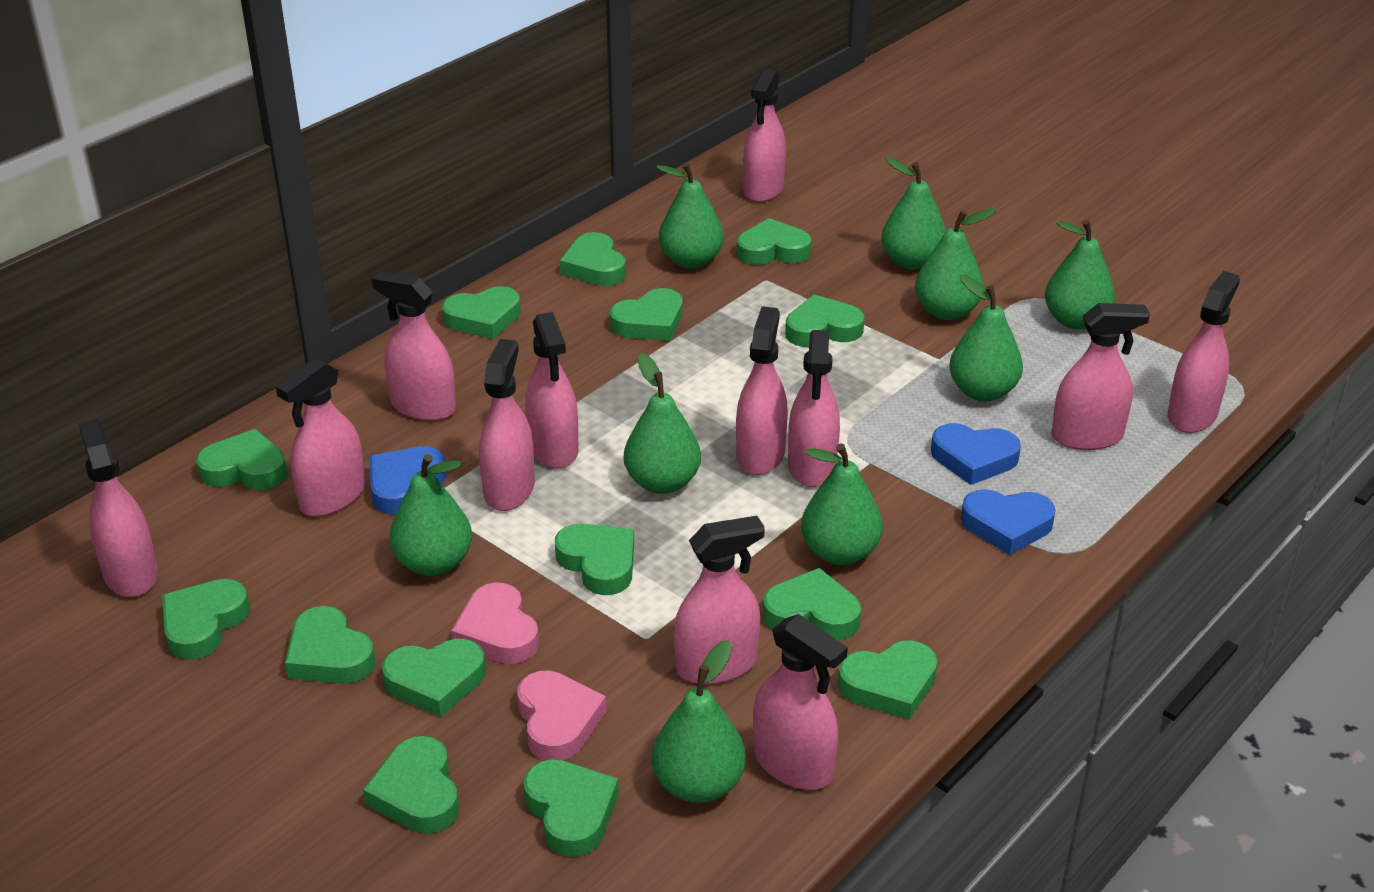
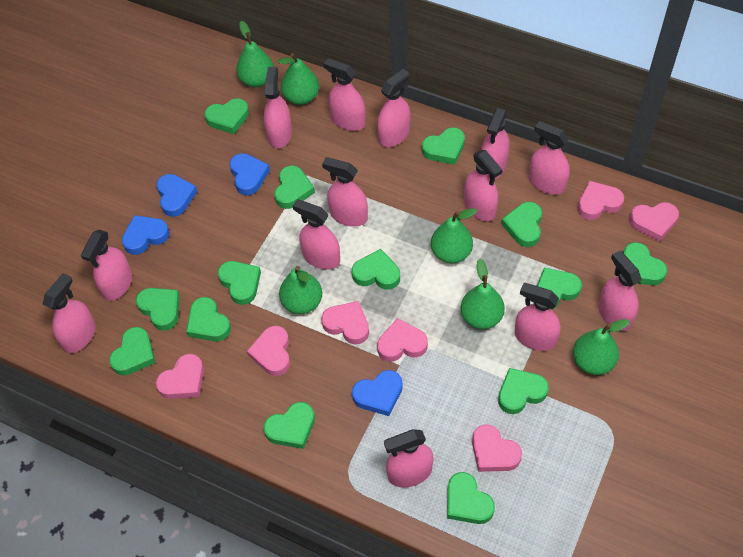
blue heart: [369,446,446,514] [931,423,1021,485] [961,489,1056,555] = 3 -> [122,215,170,255] [156,174,197,217] [230,153,270,196] [352,370,403,416] = 4
green pear: [389,454,472,576] [624,353,701,494] [652,640,746,803] [656,162,724,269] [801,443,883,565] [881,157,946,270] [915,208,996,320] [949,275,1023,401] [1045,219,1115,329] = 9 -> [236,21,274,87] [277,53,319,105] [279,266,322,314] [431,208,478,263] [461,259,505,329] [573,319,630,375] = 6
pink heart: [451,582,539,664] [517,670,607,761] = 2 -> [156,354,204,399] [247,326,290,376] [321,301,369,344] [377,318,428,362] [472,424,522,472] [577,181,624,220] [629,202,679,242] = 7
pink spray bottle: [78,419,158,597] [276,359,365,517] [372,271,456,421] [479,339,535,511] [525,312,579,468] [674,516,765,684] [736,306,788,475] [743,69,786,202] [753,614,848,790] [788,330,840,487] [1052,303,1150,450] [1168,271,1240,433] = 12 -> [43,273,96,353] [81,230,132,301] [264,67,292,148] [293,199,340,270] [322,157,368,227] [324,58,365,131] [377,69,410,147] [384,429,434,488] [464,150,503,221] [481,108,509,179] [515,283,561,351] [529,121,570,195] [598,251,642,331] = 13

